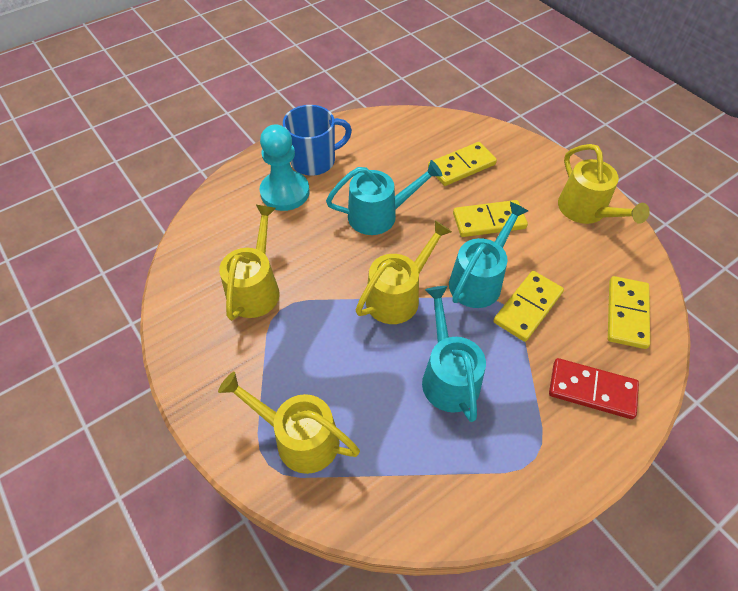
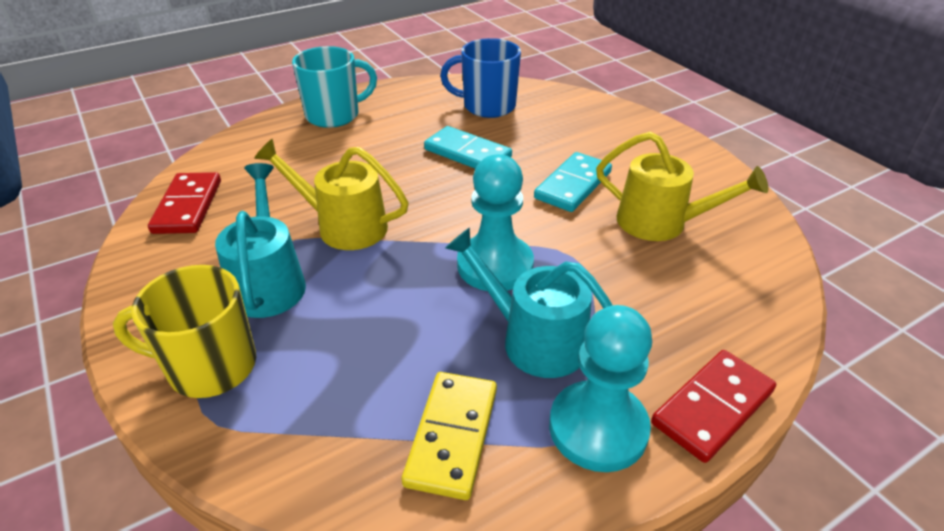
red domino: [549,358,639,419] = 1 -> [148,172,221,234] [651,350,776,463] = 2
turquoise domino: none = 0 -> [424,126,512,168] [534,152,612,212] = 2
turquoise mug: none = 0 -> [292,46,377,128] = 1
turquoise pawn: [260,125,309,211] = 1 -> [457,154,534,291] [549,305,652,472] = 2
turquoise watering can: [326,160,442,235] [422,286,486,422] [449,202,528,308] = 3 -> [215,163,306,318] [445,228,612,378] = 2
yellow domino: [428,142,497,186] [453,200,528,237] [493,271,564,342] [608,276,650,349] = 4 -> [402,372,497,500] = 1
yellow mug: none = 0 -> [113,265,256,398] = 1
yellow watering can: [218,372,360,474] [219,205,280,320] [356,220,452,324] [558,144,650,224] = 4 -> [254,139,408,250] [596,132,768,241] = 2

